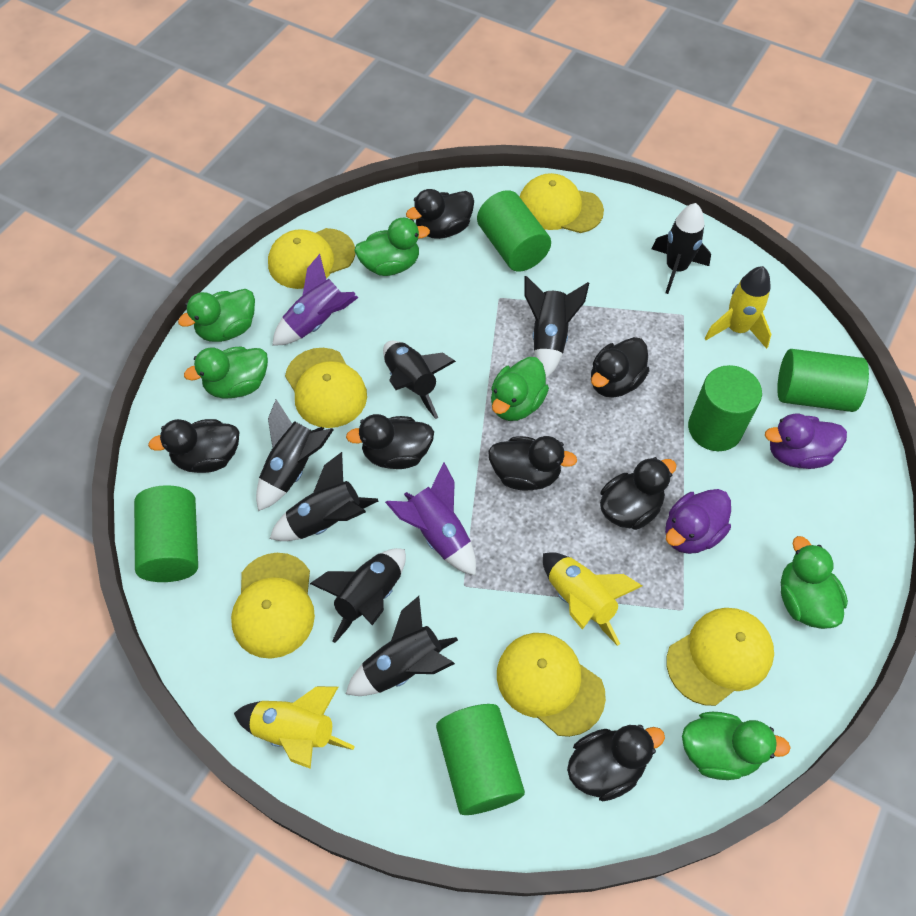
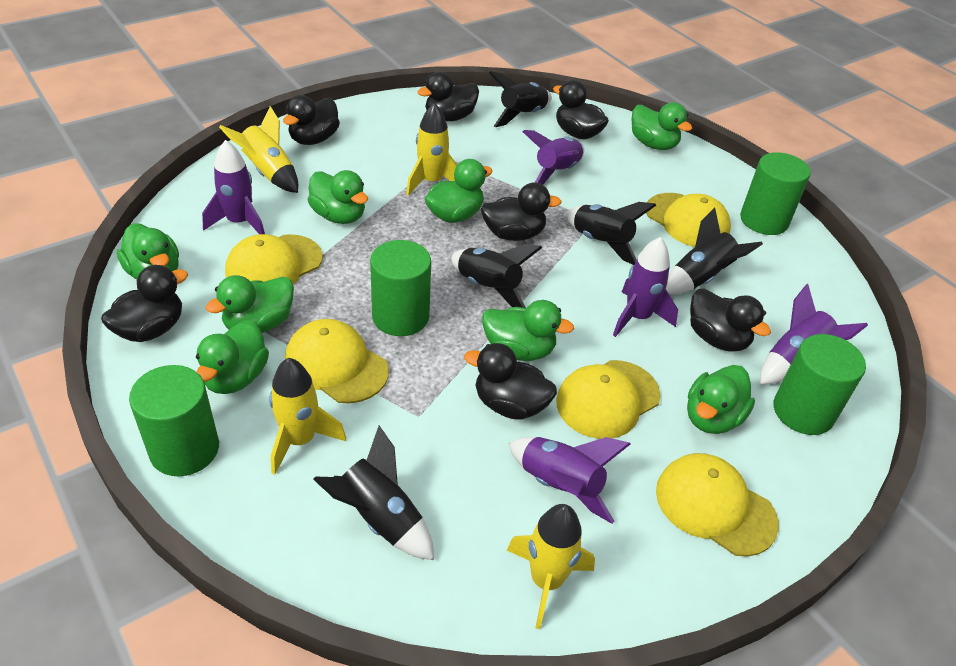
black rocket: [256,399,334,511] [270,452,378,541] [310,548,406,643] [346,596,458,696] [383,341,456,419] [524,276,589,378] [652,203,711,294] = 7 -> [313,426,434,560] [451,244,542,308] [489,71,552,127] [566,202,656,265] [666,208,763,295] = 5
green cylinder: [134,485,198,582] [436,704,525,815] [477,190,551,272] [688,365,762,451] [777,349,869,412] = 5 -> [129,365,219,476] [370,240,431,336] [740,152,811,235] [774,334,866,435] = 4
green duck: [178,289,255,342] [184,347,268,399] [354,218,430,276] [491,357,549,421] [682,712,791,780] [781,536,848,629] = 6 -> [117,223,179,279] [196,320,269,394] [206,275,294,333] [308,170,368,224] [425,159,493,223] [482,300,574,361] [632,102,692,150] [687,365,755,434] = 8
purple duck: [665,489,731,554] [765,414,847,469] = 2 -> none = 0
purple rocket: [272,254,358,346] [385,462,476,575] = 2 -> [202,140,265,234] [509,437,630,524] [523,130,584,185] [613,237,678,337] [760,284,868,384] = 5
yellow cap: [231,553,315,659] [268,228,355,289] [285,348,367,428] [497,633,606,737] [520,173,604,233] [667,608,774,706] = 6 -> [225,234,323,285] [285,319,389,404] [556,360,661,439] [646,193,731,247] [656,453,779,557] = 5
yellow rocket: [234,686,355,769] [543,552,642,646] [705,266,771,349] = 3 -> [219,106,298,193] [269,358,346,475] [406,103,457,196] [507,504,595,629] = 4

